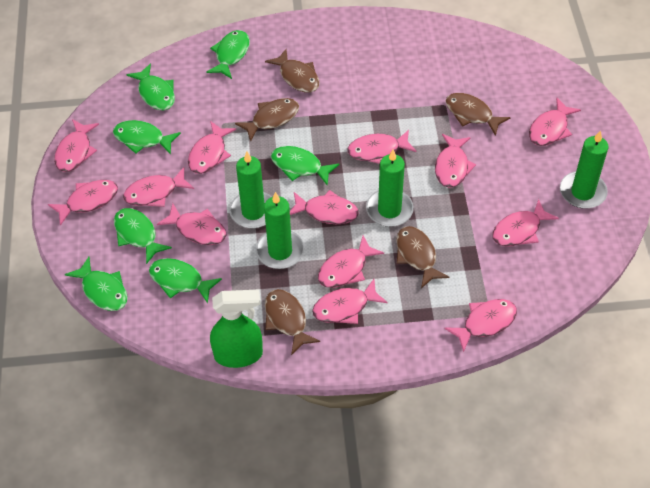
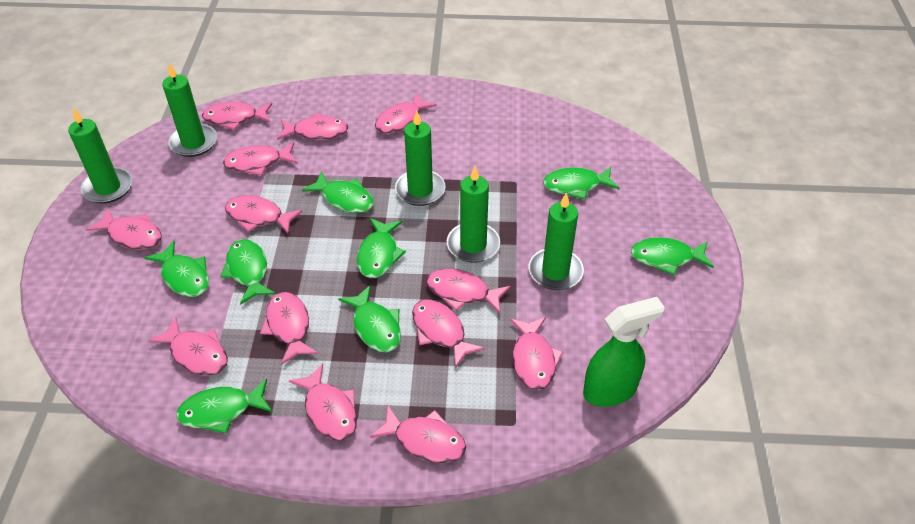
brown fish: [235,98,299,142] [265,49,320,93] [265,289,320,355] [396,226,449,288] [445,93,511,136] = 5 -> none = 0
green candle: [229,151,272,228] [256,192,304,269] [366,149,414,227] [560,130,609,209] = 4 -> [68,108,132,204] [162,63,217,157] [395,110,446,206] [447,166,500,263] [529,193,584,290] = 5
green fish: [65,257,128,311] [113,120,181,154] [114,208,172,264] [126,64,175,110] [149,258,222,303] [206,30,250,79] [271,146,339,186] = 7 -> [144,241,209,297] [176,379,272,434] [220,239,275,305] [302,171,374,213] [338,285,401,352] [357,218,406,278] [543,167,619,200] [631,237,714,275] = 8

